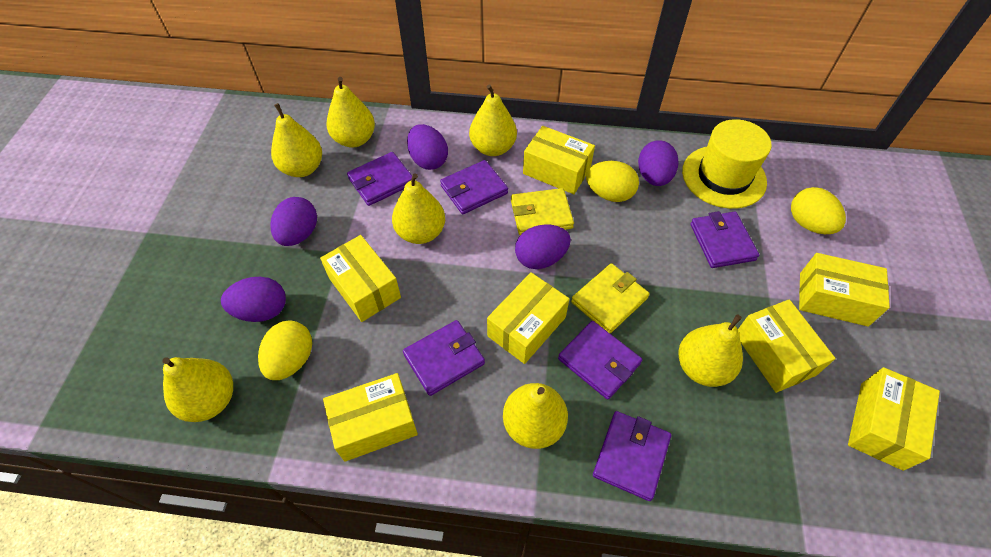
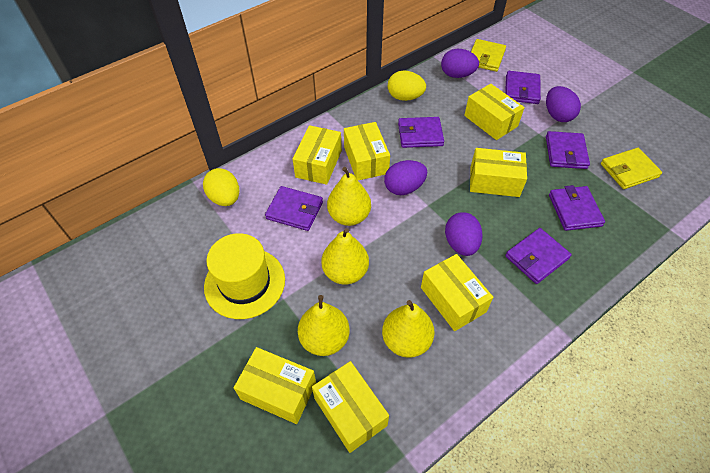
purple egg: [221,277,286,322] [270,197,317,246] [407,124,448,170] [515,225,571,269] [638,140,679,186] = 5 -> [384,160,427,195] [441,49,479,78] [445,212,483,256] [546,86,581,122] = 4
yellow egg: [258,320,312,380] [586,161,639,202] [791,187,846,234] = 3 -> [203,168,239,206] [388,70,426,101] = 2
yellow pear: [162,357,233,422] [271,103,322,177] [326,77,375,148] [392,173,445,244] [469,84,517,156] [503,383,568,449] [678,314,743,387] = 7 -> [298,295,350,356] [321,228,369,284] [327,167,371,226] [382,300,435,358] = 4

